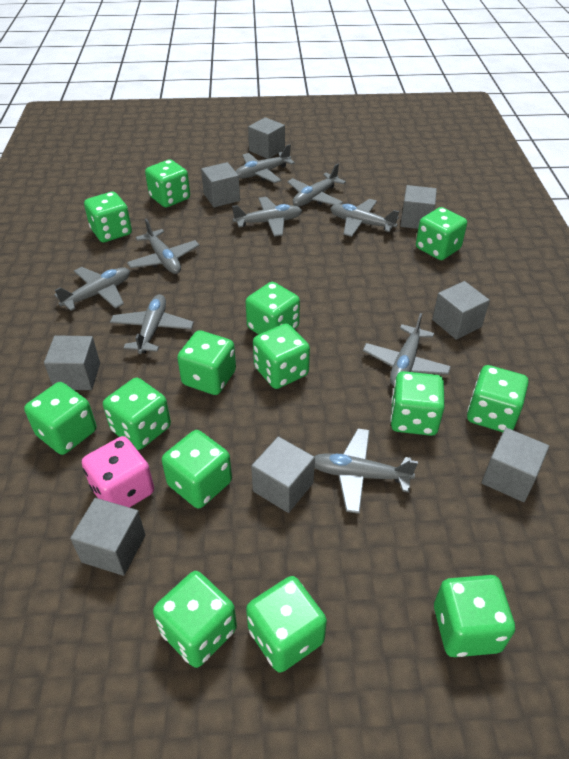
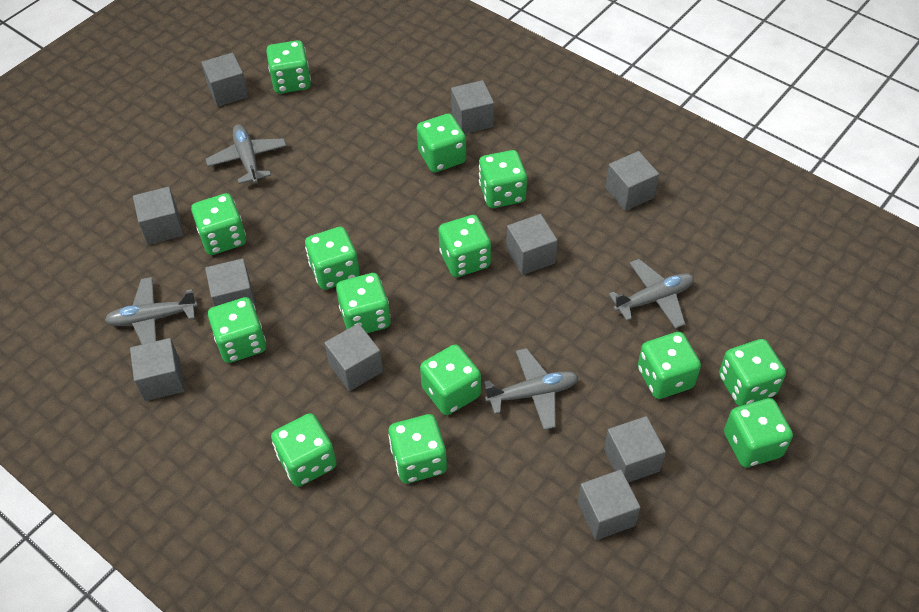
grey cube: [44,335,100,390] [70,498,145,576] [201,162,240,207] [248,117,285,159] [251,436,315,513] [400,185,437,229] [432,281,490,340] [482,428,549,502] = 8 -> [130,338,185,401] [133,187,184,245] [201,53,249,107] [205,258,257,310] [324,323,383,391] [451,80,494,134] [506,214,558,275] [578,470,641,540] [604,416,666,483] [606,151,659,211] = 10
grey plane: [54,267,130,311] [110,294,194,354] [127,219,199,274] [232,197,302,237] [236,144,295,183] [287,164,346,206] [314,428,418,514] [330,199,399,237] [363,313,451,386] = 9 -> [105,277,198,344] [206,125,286,184] [484,348,578,430] [609,259,694,329] = 4
pink dice: [82,436,154,508] = 1 -> none = 0

